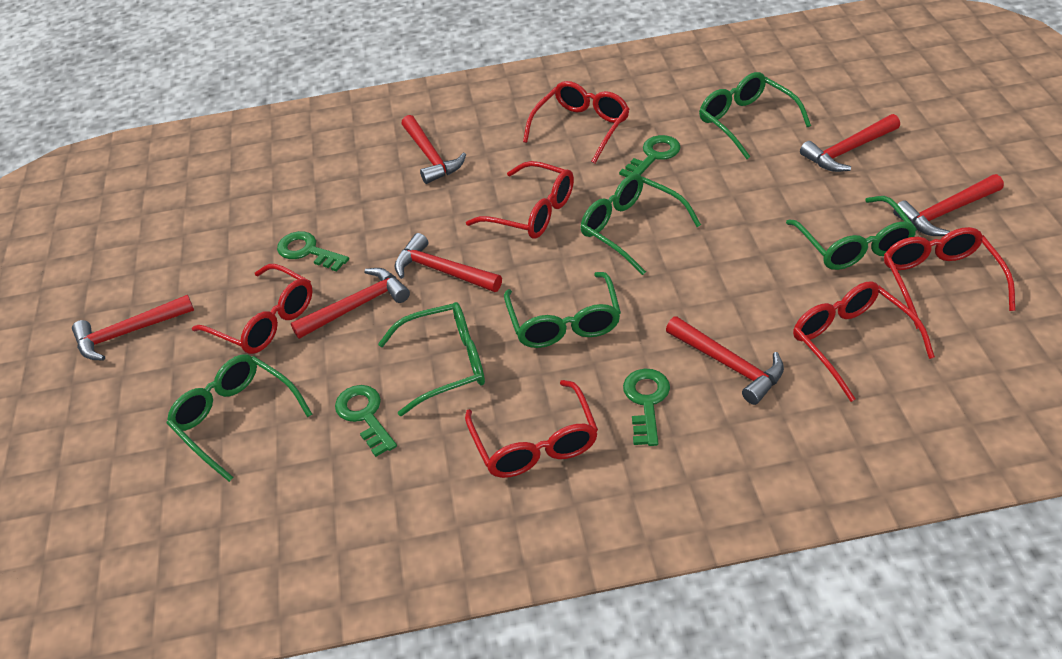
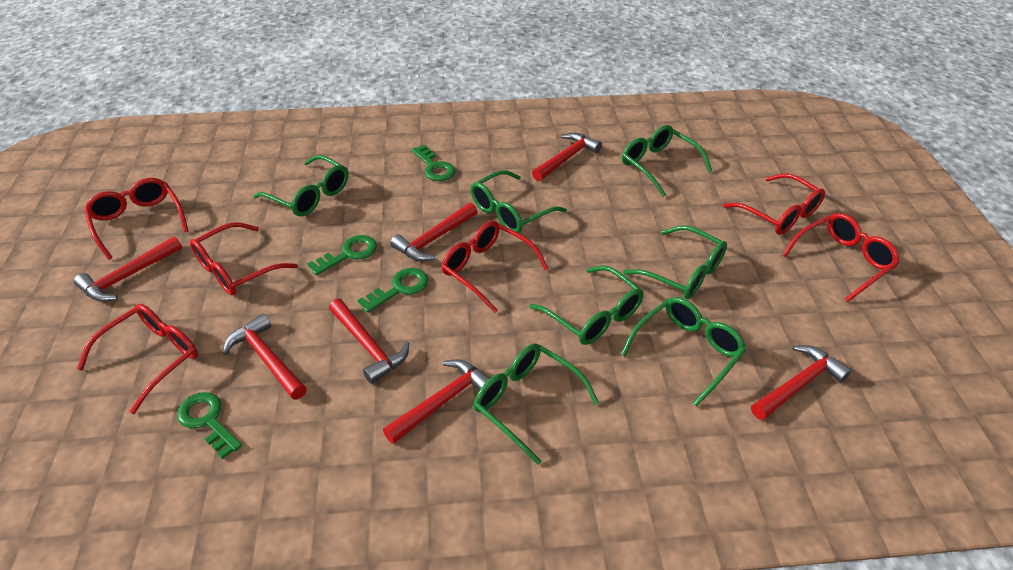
green glasses: [167,355,312,482] [378,302,485,416] [504,272,621,348] [581,173,701,275] [699,72,811,159] [786,196,917,270] = 6 -> [253,155,348,217] [471,170,567,233] [474,343,599,465] [530,266,644,345] [621,297,746,407] [622,125,712,197] [623,225,727,299] = 7

